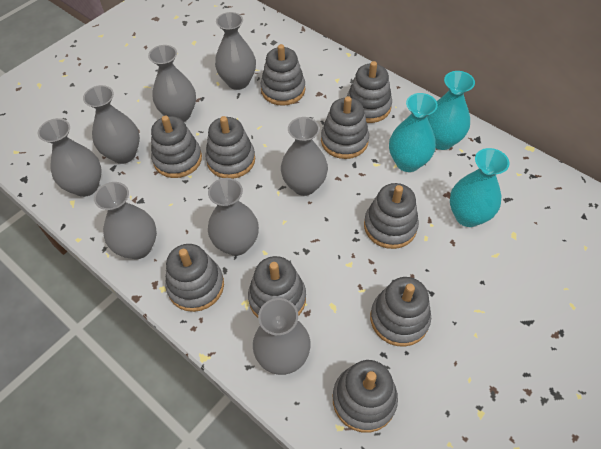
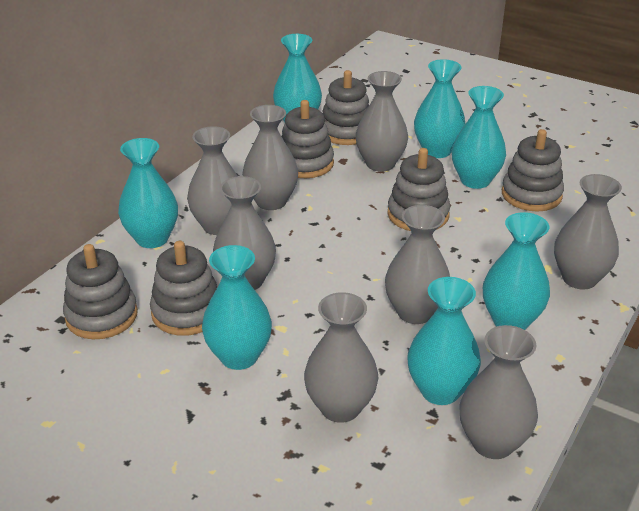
grey stacking toy: [151,116,202,178] [165,244,224,312] [205,116,255,179] [248,256,306,318] [261,44,305,106] [321,96,369,159] [333,360,398,433] [347,61,392,123] [364,183,419,249] [370,277,431,347] = 10 -> [63,244,138,339] [150,241,217,336] [281,100,334,178] [322,70,369,145] [387,148,450,231] [502,129,564,212] = 6
turquoise vase: [389,93,438,172] [427,71,475,150] [450,148,509,227] = 3 -> [118,138,178,248] [202,245,272,370] [273,34,322,122] [407,277,481,405] [414,59,465,158] [452,86,506,189] [483,212,550,330] = 7

